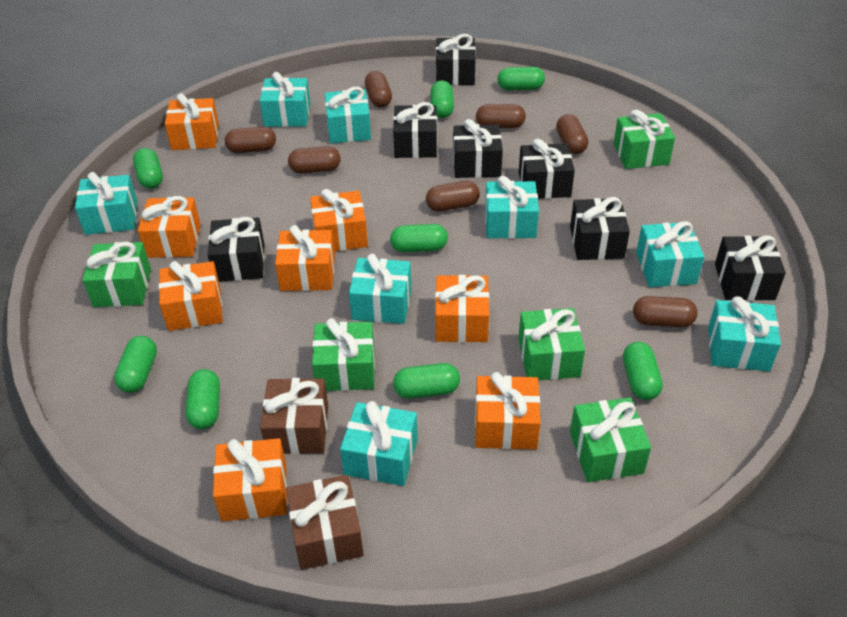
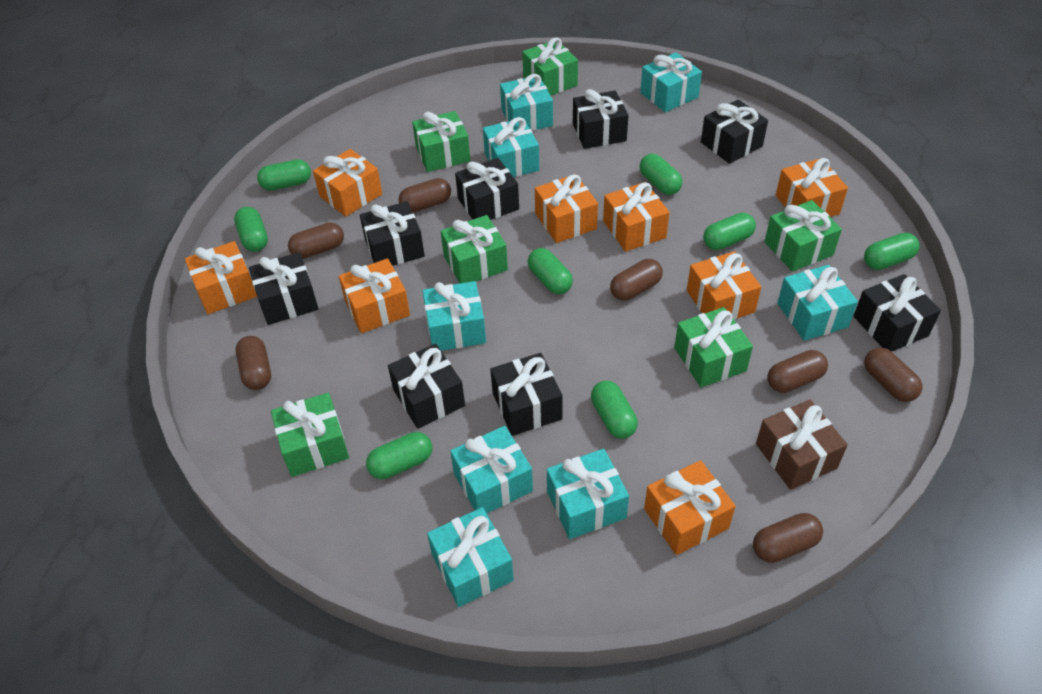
black gift: [207,217,265,281] [393,102,437,158] [436,34,476,85] [453,119,503,178] [519,139,575,199] [570,197,630,260] [715,235,786,301] = 7 -> [249,252,319,325] [360,201,425,266] [388,344,465,429] [455,158,519,220] [490,353,563,436] [573,89,629,149] [701,99,768,164] [854,274,941,352] = 8
brown gift: [260,378,328,454] [286,475,364,570] = 2 -> [756,400,848,490] = 1
green gift: [82,242,151,307] [312,318,375,391] [518,308,585,380] [570,397,651,482] [613,110,675,169] = 5 -> [271,393,349,477] [412,111,470,172] [441,215,508,283] [522,37,578,96] [674,307,753,388] [764,200,842,272] = 6

